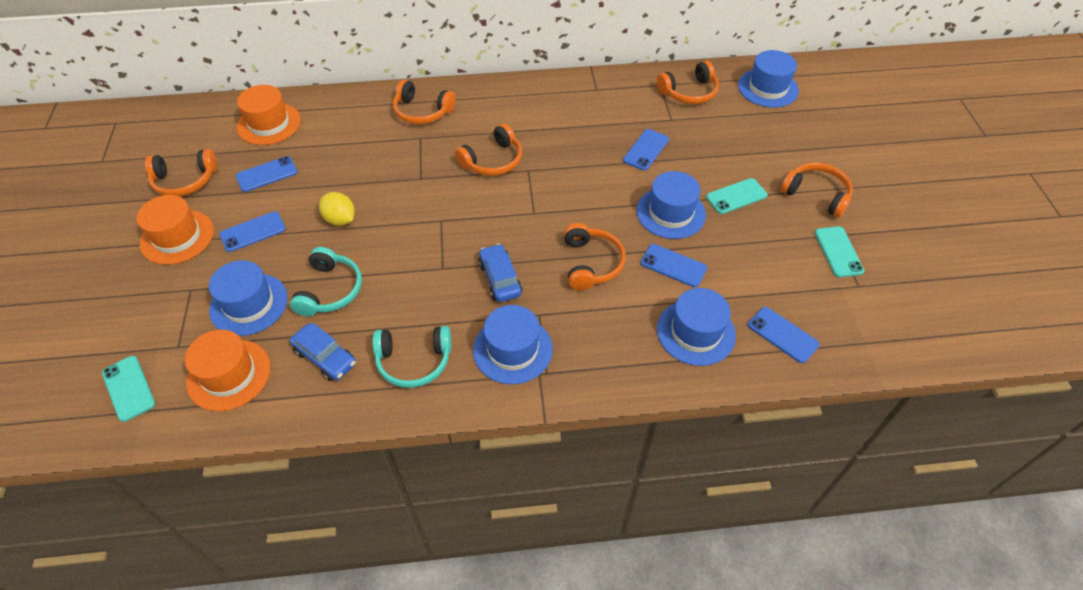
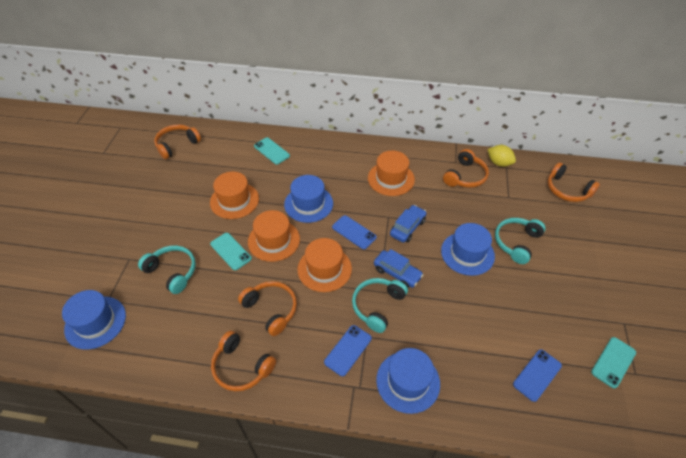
blue hat: [209,260,288,336] [473,305,553,384] [636,171,706,239] [657,288,736,366] [738,50,799,108] = 5 -> [62,290,126,350] [284,175,333,223] [376,348,440,414] [441,223,495,276] = 4
blue phone: [219,211,286,252] [236,156,297,192] [623,129,669,171] [640,244,707,287] [748,307,820,363] = 5 -> [324,325,372,376] [332,215,377,249] [513,349,562,402] = 3
orange hat: [137,195,214,265] [185,330,271,411] [237,85,301,145] = 3 -> [210,172,259,219] [248,210,300,262] [297,238,352,292] [368,151,415,196] = 4
orange headphones: [145,149,217,196] [393,80,456,124] [455,124,522,176] [564,223,626,290] [657,61,719,104] [781,163,853,218] = 6 -> [154,124,201,159] [211,331,276,391] [238,281,297,336] [443,149,489,188] [548,162,600,202] = 5
turquoise headphones: [290,247,362,316] [373,326,451,388] = 2 -> [138,245,196,294] [352,278,408,333] [495,218,546,264] = 3

